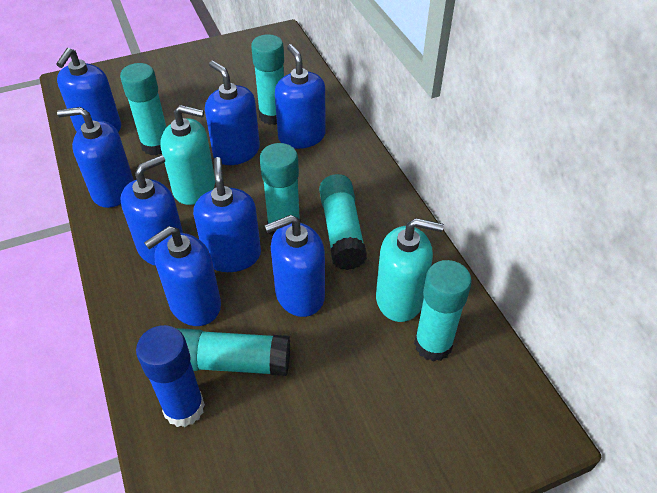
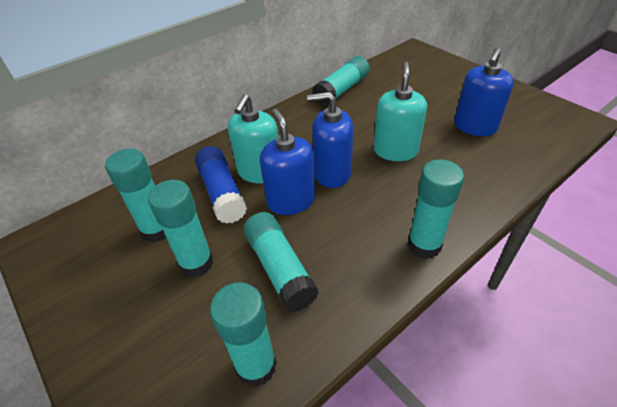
blue soap dispenser: [57,48,121,132] [57,107,134,208] [120,155,183,266] [144,226,221,326] [193,157,261,272] [205,61,260,165] [264,215,325,317] [275,44,325,149] = 8 -> [260,109,316,215] [307,92,354,188] [454,48,514,136] = 3

